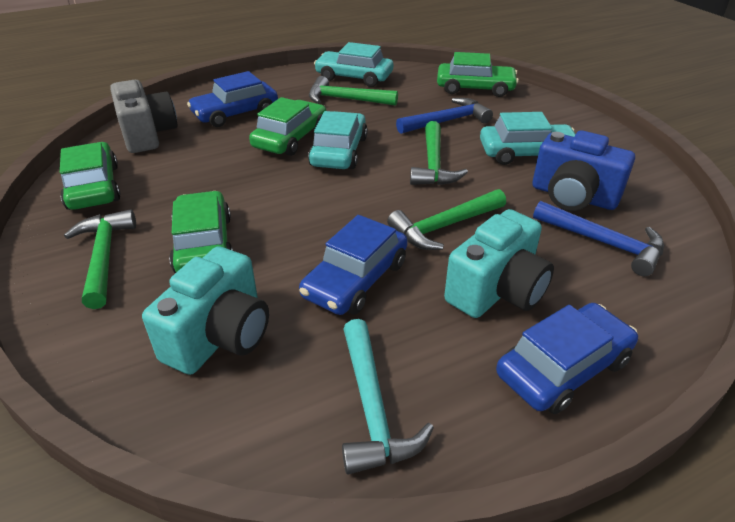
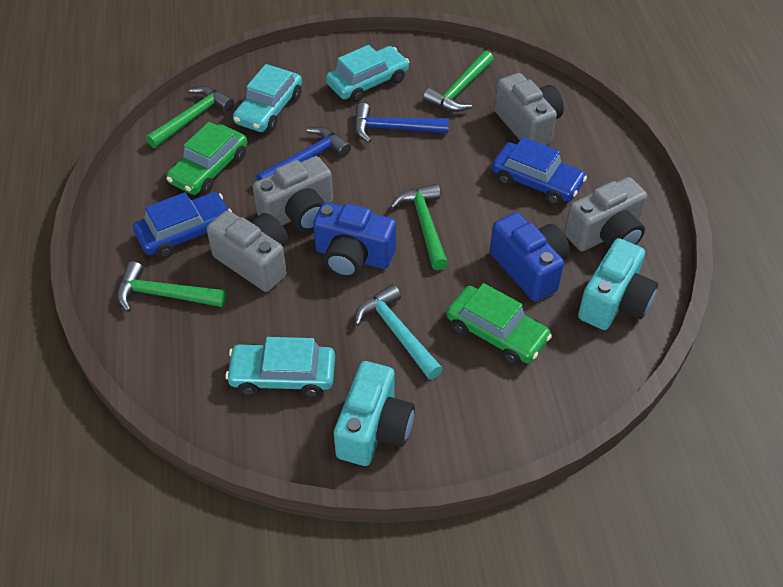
blue camera: [532,130,635,211] = 1 -> [313,202,396,278] [490,212,569,302] = 2
blue car: [187,71,278,127] [299,215,408,315] [496,303,638,414] = 3 -> [133,192,232,258] [492,137,587,205] = 2
green car: [60,142,121,210] [169,191,233,273] [249,97,326,156] [437,52,519,97] = 4 -> [166,122,247,195] [446,283,552,365] = 2
grey camera: [110,80,177,153] = 1 -> [206,211,288,292] [253,156,333,232] [494,73,564,145] [564,177,647,251] = 4

